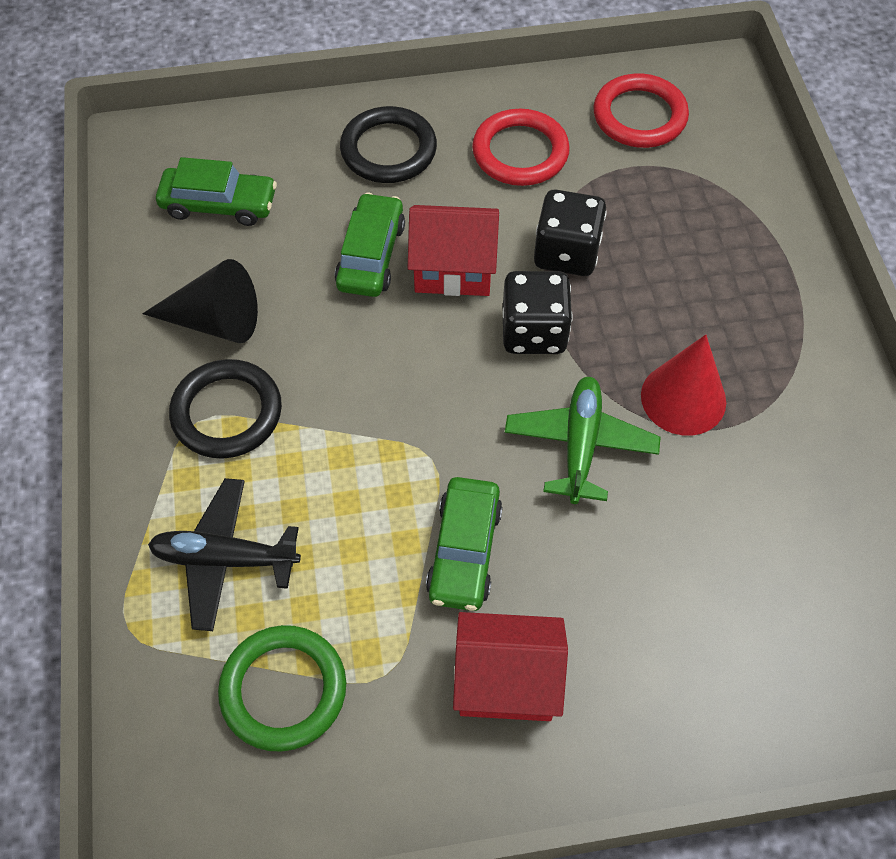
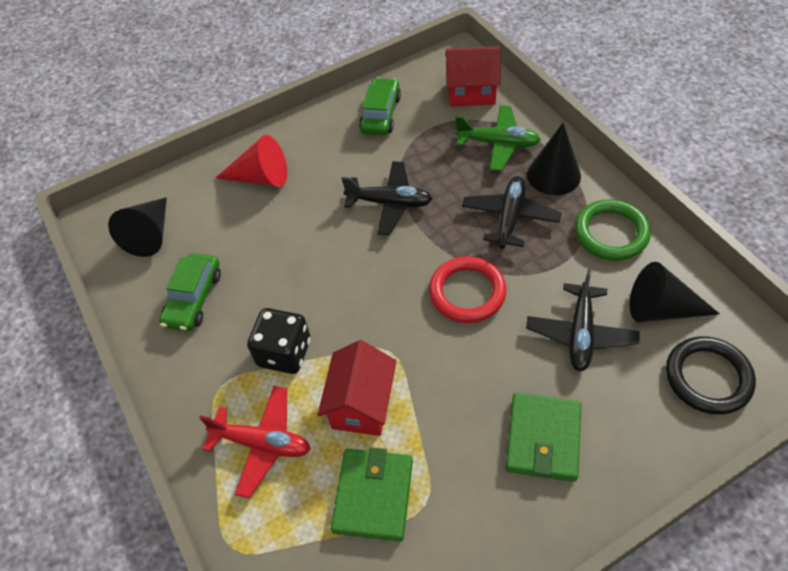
black cone: [142,259,258,343] = 1 -> [108,197,167,257] [527,123,581,195] [630,262,720,322] = 3
black dice: [502,271,573,354] [534,190,607,276] = 2 -> [247,308,311,374] = 1
black plane: [148,478,301,631] = 1 -> [341,161,432,235] [462,176,561,249] [526,270,640,371] = 3
black ring: [169,359,282,459] [340,106,437,183] = 2 -> [666,336,756,415] = 1
green car: [156,157,277,226] [335,192,405,297] [426,477,503,611] = 3 -> [159,253,221,331] [359,78,401,135] = 2
green wallet: none = 0 -> [331,447,413,541] [506,393,581,482] = 2
red plane: none = 0 -> [199,386,311,498] = 1
red ring: [472,109,570,186] [593,73,689,148] = 2 -> [429,256,507,323] = 1

